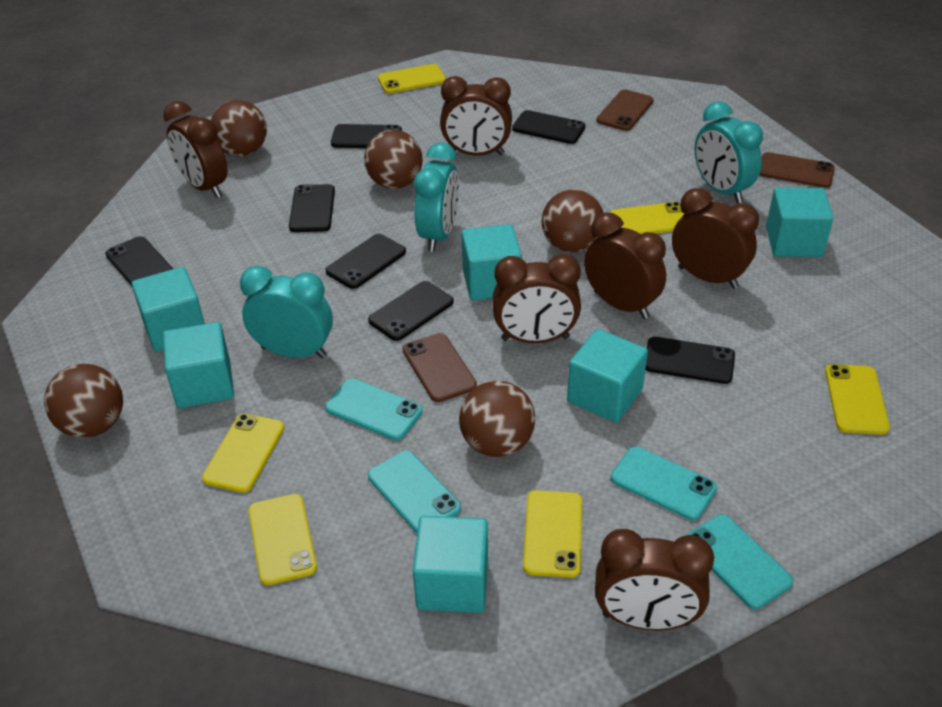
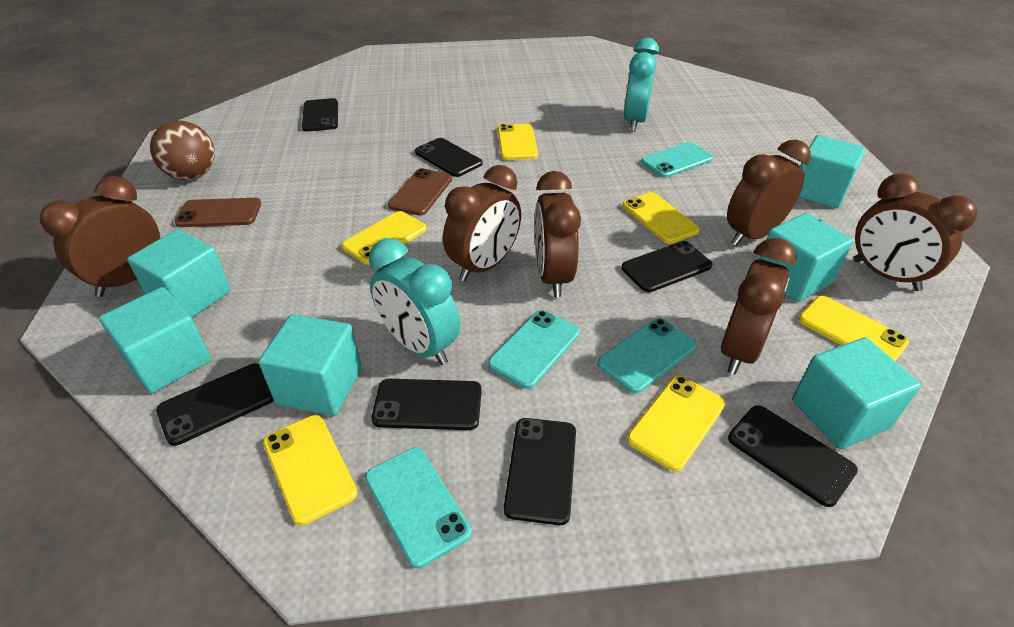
brown ball: [44,364,123,438] [211,100,267,157] [364,130,423,189] [459,381,535,457] [542,189,604,253] = 5 -> [150,120,215,180] = 1
brown phone: [402,333,477,402] [596,89,654,131] [760,152,835,188] = 3 -> [175,198,261,227] [388,168,452,216] = 2
turquoise clock: [240,265,333,358] [414,142,459,252] [695,101,763,204] = 3 -> [369,238,460,365] [623,38,659,132] = 2

